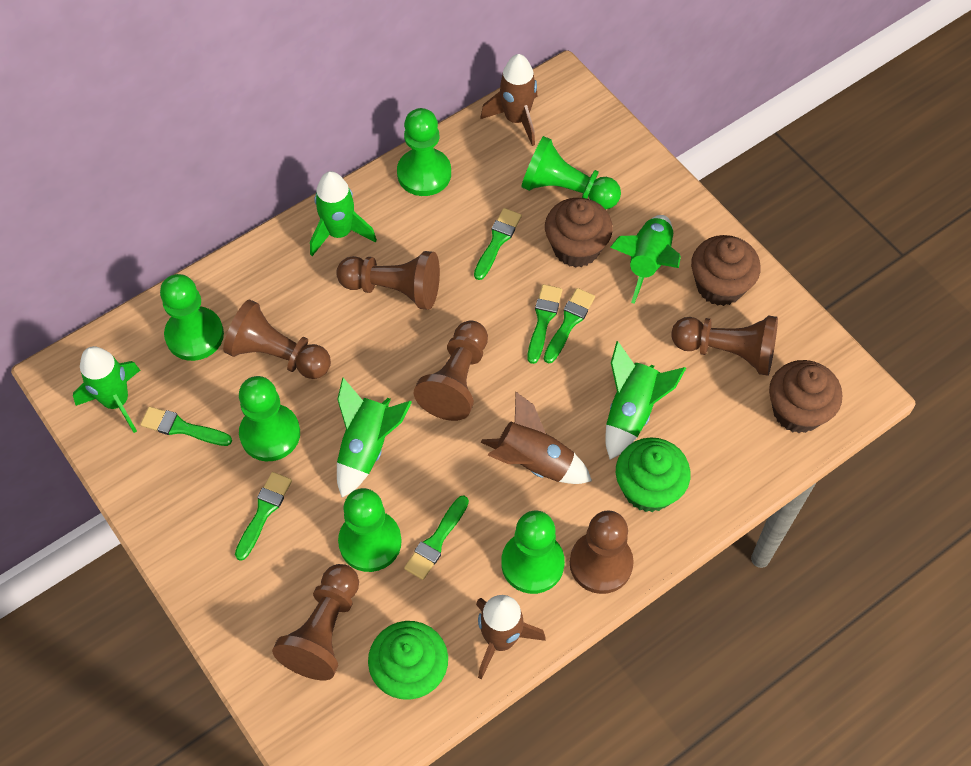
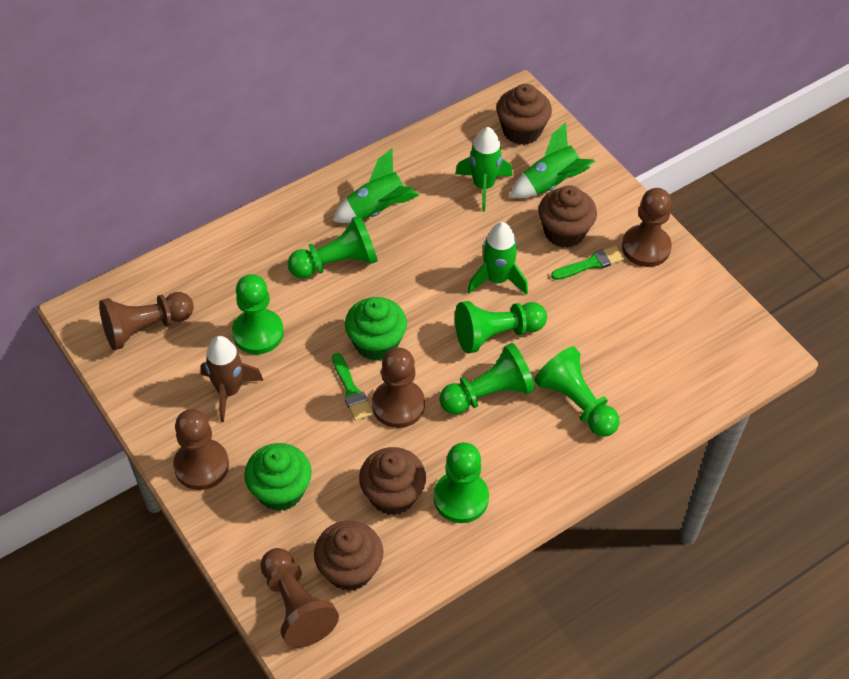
brown cupcake: [545,198,613,268] [691,235,761,306] [769,360,842,433] = 3 -> [314,521,383,591] [359,447,426,515] [496,84,552,145] [538,185,597,248] = 4
brown pawn: [223,299,331,379] [272,564,359,680] [336,251,440,310] [414,320,488,421] [570,511,634,594] [672,316,778,376] = 6 -> [99,292,194,350] [173,409,229,490] [260,548,339,648] [372,348,425,428] [622,188,672,267] = 5
brown rocket: [476,595,546,680] [480,54,537,146] [481,392,592,484] = 3 -> [200,336,264,422] = 1
green brush: [140,407,232,446] [235,472,292,561] [404,496,469,580] [474,208,522,280] [527,284,562,364] [544,288,595,364] = 6 -> [332,353,373,421] [551,246,624,280] = 2
green rocket: [73,346,140,433] [310,171,377,256] [337,377,412,498] [605,341,686,460] [610,215,681,304] = 5 -> [332,149,419,223] [455,127,512,211] [467,222,528,295] [510,122,595,198] = 4

